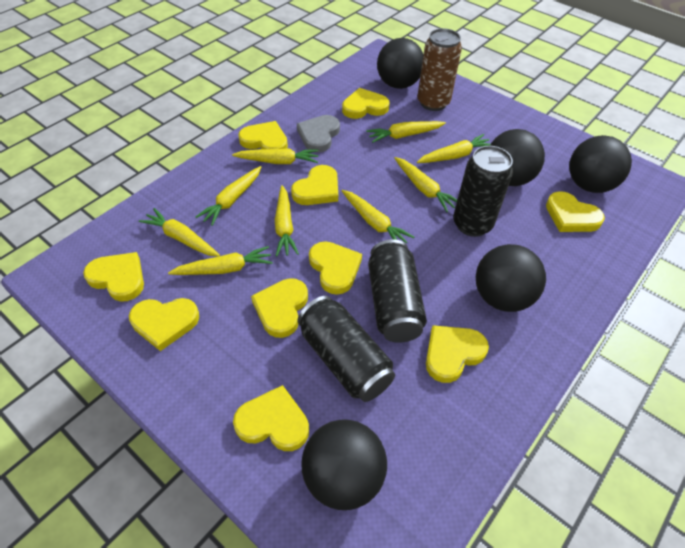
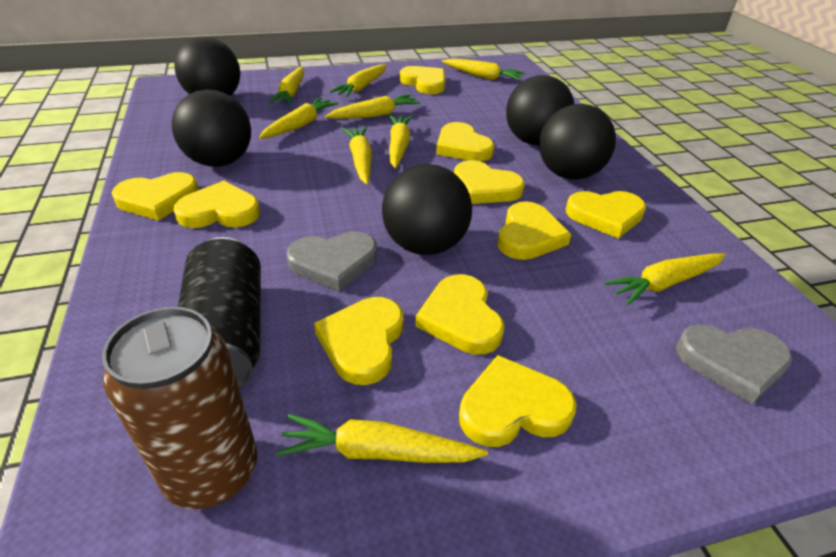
black can: [297,296,395,402] [368,239,427,343] [453,146,513,237] = 3 -> [178,237,261,389] = 1
grey heart: [297,115,340,153] = 1 -> [287,232,377,291] [676,324,792,404] = 2

